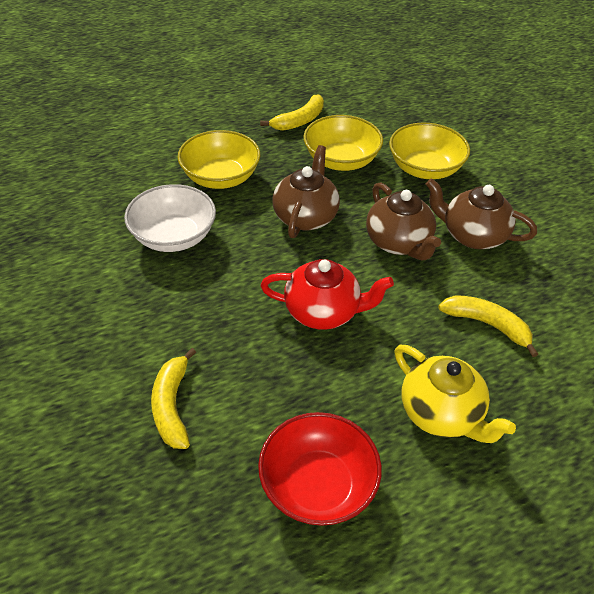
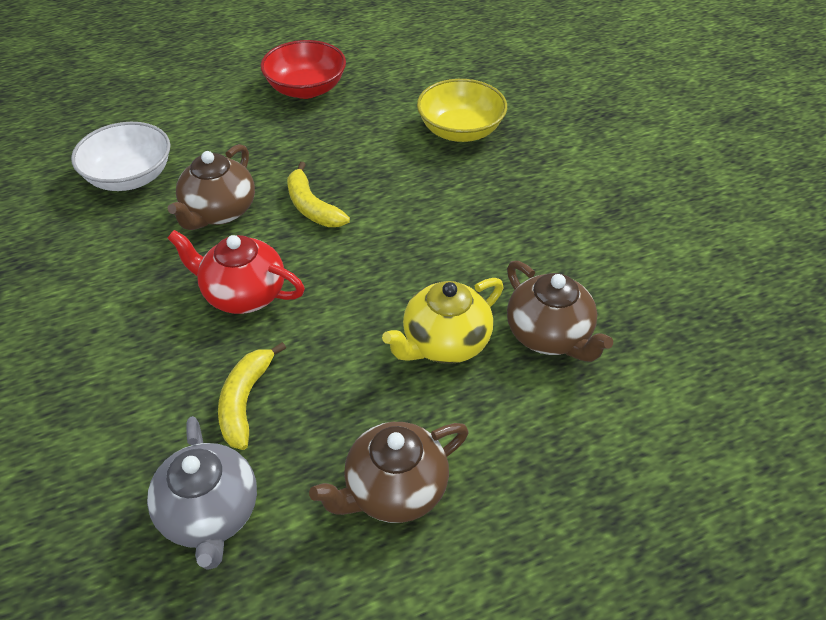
grey teapot: none = 0 -> [147,416,257,570] = 1
yellow banana: [151,348,196,449] [260,94,324,131] [438,295,538,357] = 3 -> [218,342,286,450] [287,162,350,227] = 2
yellow bowl: [178,130,260,189] [303,115,383,171] [389,123,470,179] = 3 -> [417,79,507,142] = 1

